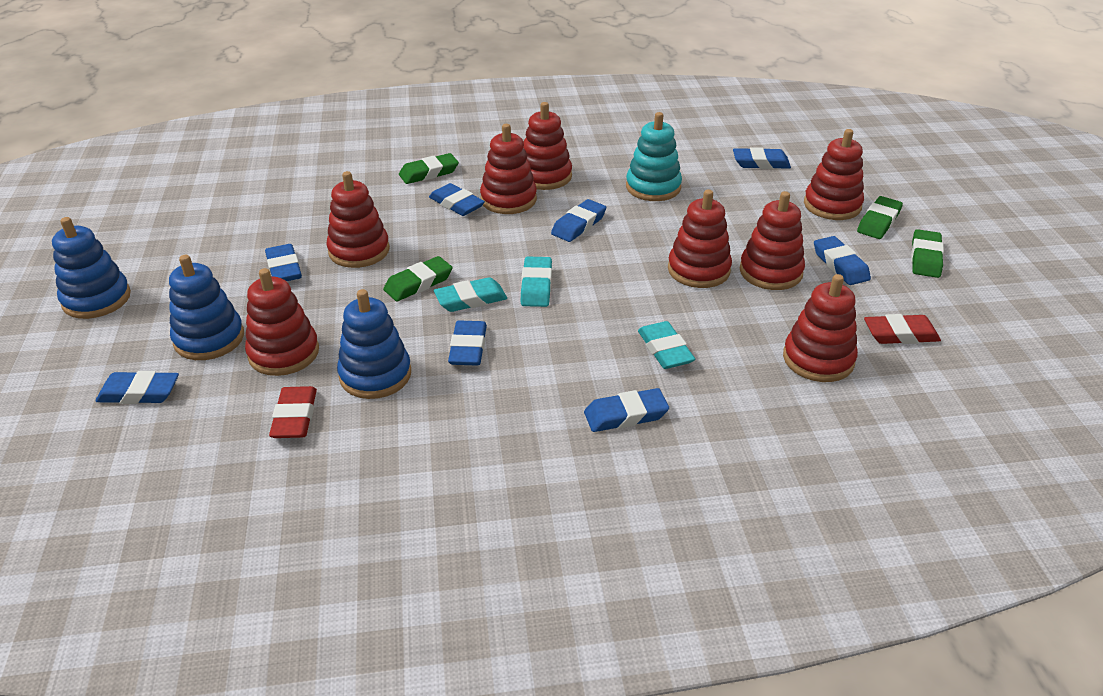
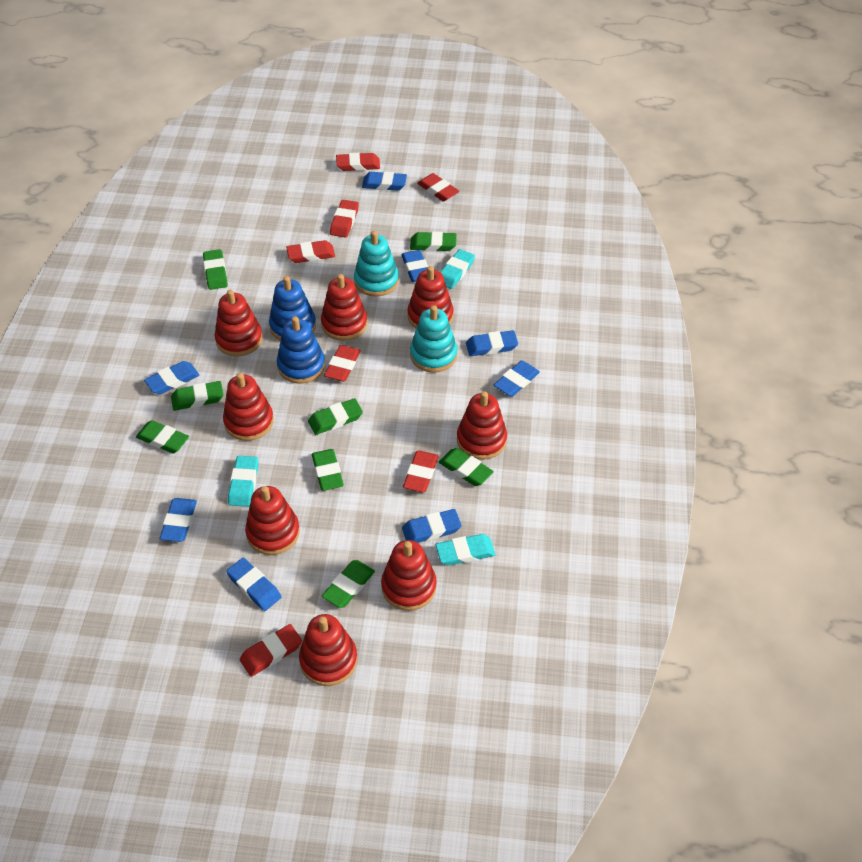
blue stacking toy: [52,217,131,319] [169,255,244,360] [337,289,411,399] = 3 -> [269,276,316,341] [277,316,325,384] = 2
green eraser: [383,256,453,301] [399,153,459,184] [857,196,903,239] [911,229,944,278] = 4 -> [136,420,189,453] [171,381,224,411] [203,249,228,290] [308,398,363,435] [312,449,344,491] [322,560,375,608] [410,231,457,251] [439,448,494,486] = 8
red eraser: [269,386,317,438] [864,314,941,344] = 2 -> [240,624,302,677] [286,240,335,263] [324,345,361,381] [330,200,359,238] [336,153,380,171] [403,451,439,492] [417,173,459,201] = 7
turquoise stacking toy: [626,112,682,201] = 1 -> [354,231,399,297] [410,305,457,373] = 2

